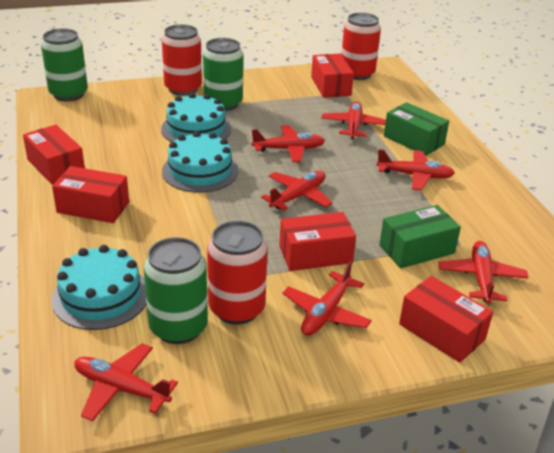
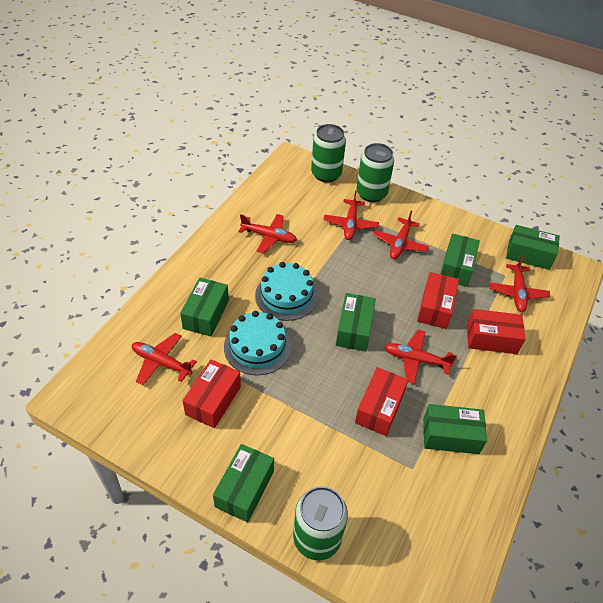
green box: [379,205,461,269] [384,102,449,156] = 2 -> [180,278,229,336] [213,444,274,522] [336,293,376,352] [423,404,487,454] [441,233,480,287] [506,225,560,270] = 6
red box: [23,125,85,185] [52,166,129,223] [279,212,356,271] [311,54,354,98] [399,276,493,363] = 5 -> [183,359,241,428] [355,367,408,436] [417,272,459,329] [467,309,525,354] = 4
red can: [162,24,202,96] [207,221,268,324] [341,13,381,80] = 3 -> none = 0
red plane: [74,343,178,421] [251,125,325,162] [261,171,333,211] [282,260,372,336] [321,101,386,139] [376,149,455,191] [438,241,529,304] = 7 -> [132,333,197,385] [238,214,297,253] [323,190,379,240] [373,210,429,259] [384,330,457,384] [489,256,550,312] = 6
turquoise cake: [51,245,147,330] [161,93,231,142] [162,131,238,193] = 3 -> [224,311,291,375] [255,262,318,321] = 2

